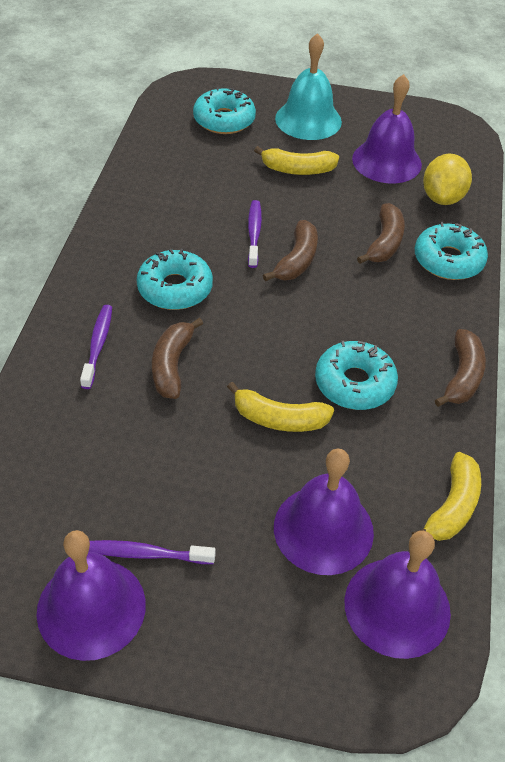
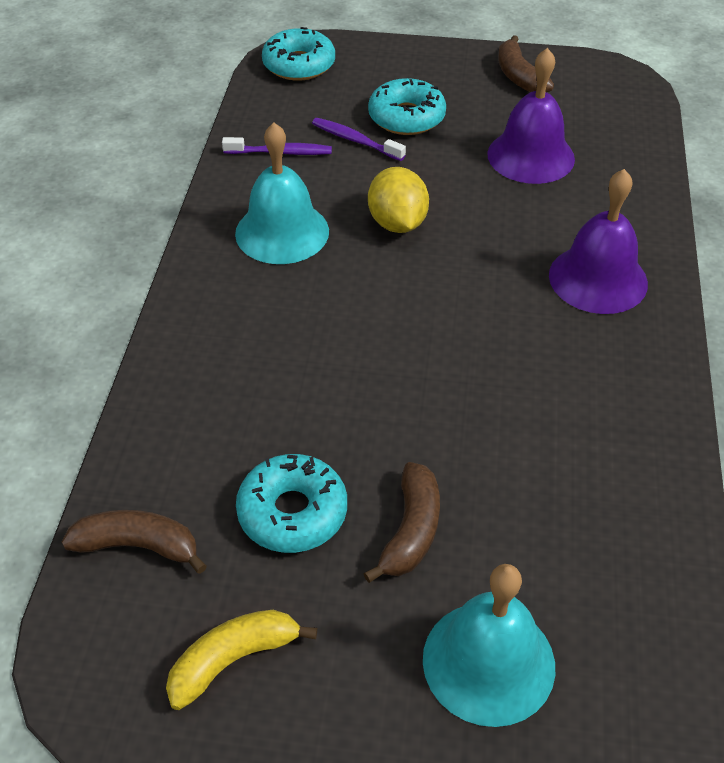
brown banana: [152,318,203,399] [263,220,318,281] [357,203,405,264] [435,329,486,407] = 4 -> [62,510,207,574] [363,462,440,583] [498,35,554,93] = 3
purple bell: [36,530,146,661] [274,449,374,575] [345,531,451,659] [352,74,422,183] = 4 -> [487,48,575,184] [549,169,648,314] = 2
purple toothbrush: [80,305,112,389] [89,540,216,564] [248,200,262,268] = 3 -> [222,137,332,155] [312,118,406,161] = 2
turquoise bell: [275,33,342,140] = 1 -> [235,123,329,264] [423,564,555,727] = 2
turquoise donut: [137,249,213,310] [193,87,256,134] [315,341,398,410] [415,222,488,280] = 4 -> [236,454,347,553] [262,27,335,81] [368,78,446,135] = 3
yellow banana: [227,382,334,432] [254,146,339,175] [412,452,481,541] = 3 -> [166,610,317,710] = 1

